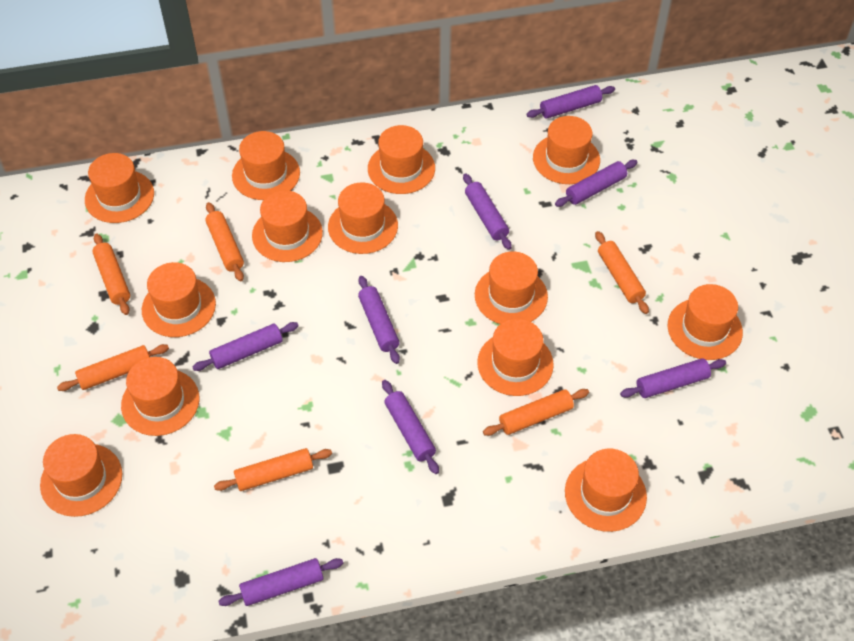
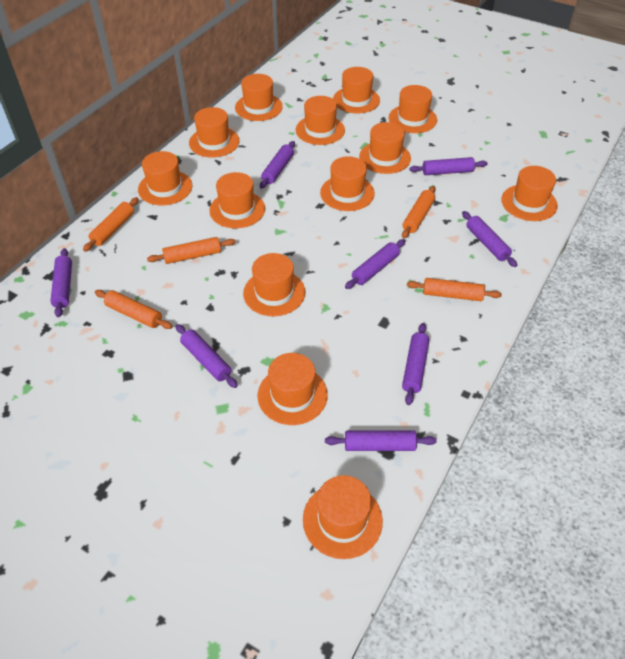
orange rolling pin: [57,344,169,391] [92,234,130,315] [205,202,244,281] [214,448,332,491] [483,389,589,436] [595,231,649,314] = 6 -> [83,197,139,252] [95,290,172,329] [147,237,236,264] [402,186,436,238] [407,278,502,301] = 5

